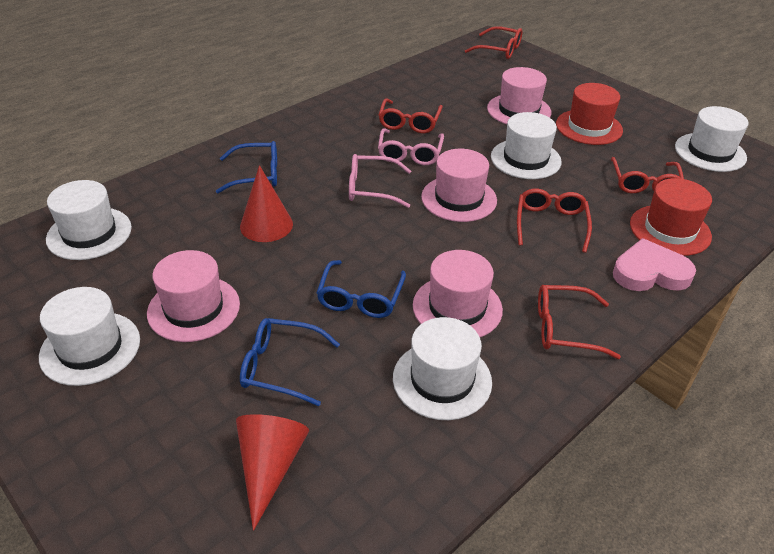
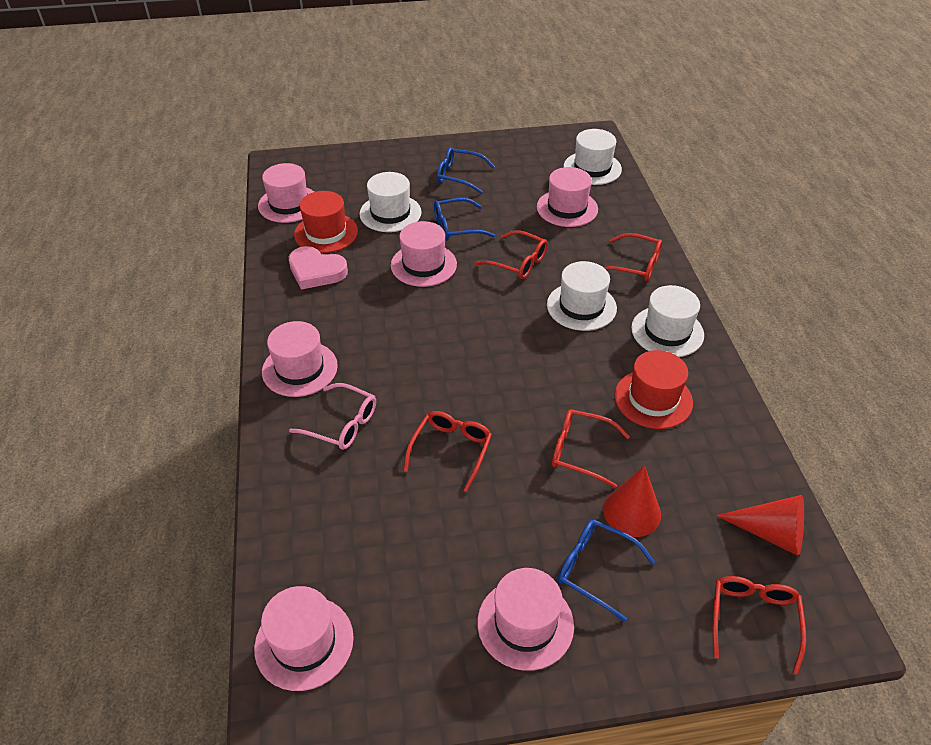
pink glasses: [349,154,411,208] [378,128,444,165] = 2 -> [289,383,376,450] = 1
pink hat: [147,250,240,342] [413,250,503,337] [421,149,497,222] [487,67,552,124] = 4 -> [254,586,354,691] [258,163,314,223] [262,321,338,397] [391,221,457,287] [477,568,574,671] [537,167,598,227] = 6
white hat: [39,287,140,386] [46,180,132,260] [393,317,492,420] [491,112,562,179] [675,106,749,172] = 5 -> [360,172,422,232] [547,261,617,331] [564,129,622,185] [631,285,704,357] = 4

